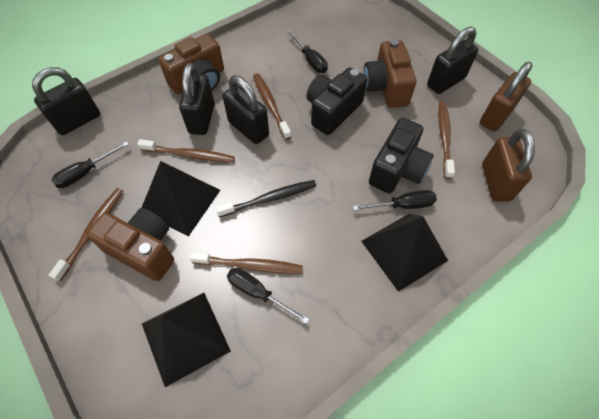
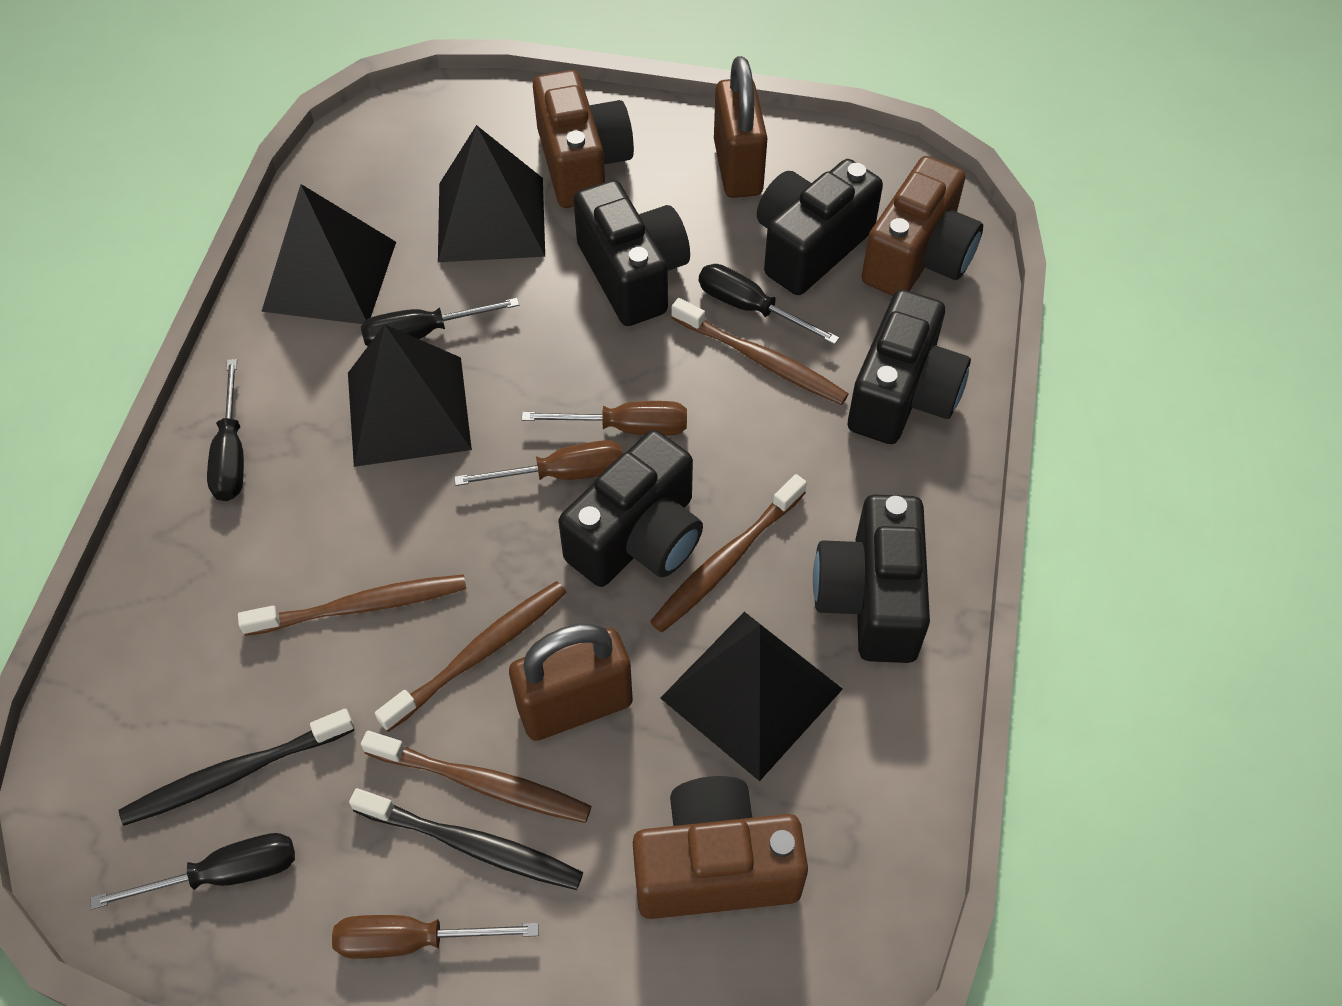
black camera: [306,67,367,135] [369,118,433,193] = 2 -> [558,430,703,587] [573,180,690,326] [757,159,883,295] [813,494,930,663] [848,289,971,444] = 5
black padlock: [32,67,100,135] [179,63,215,135] [223,75,269,144] [427,27,479,94] = 4 -> none = 0
black pyramid: [142,161,220,236] [142,293,231,387] [361,214,448,292] = 3 -> [261,184,396,324] [348,324,472,467] [438,125,545,262] [660,612,843,781] = 4
black toothbrush: [215,180,316,217] = 1 -> [119,708,355,826] [349,788,583,890] = 2
brown screwdriver: none = 0 -> [332,915,539,959] [454,440,623,486] [521,401,687,436] = 3

